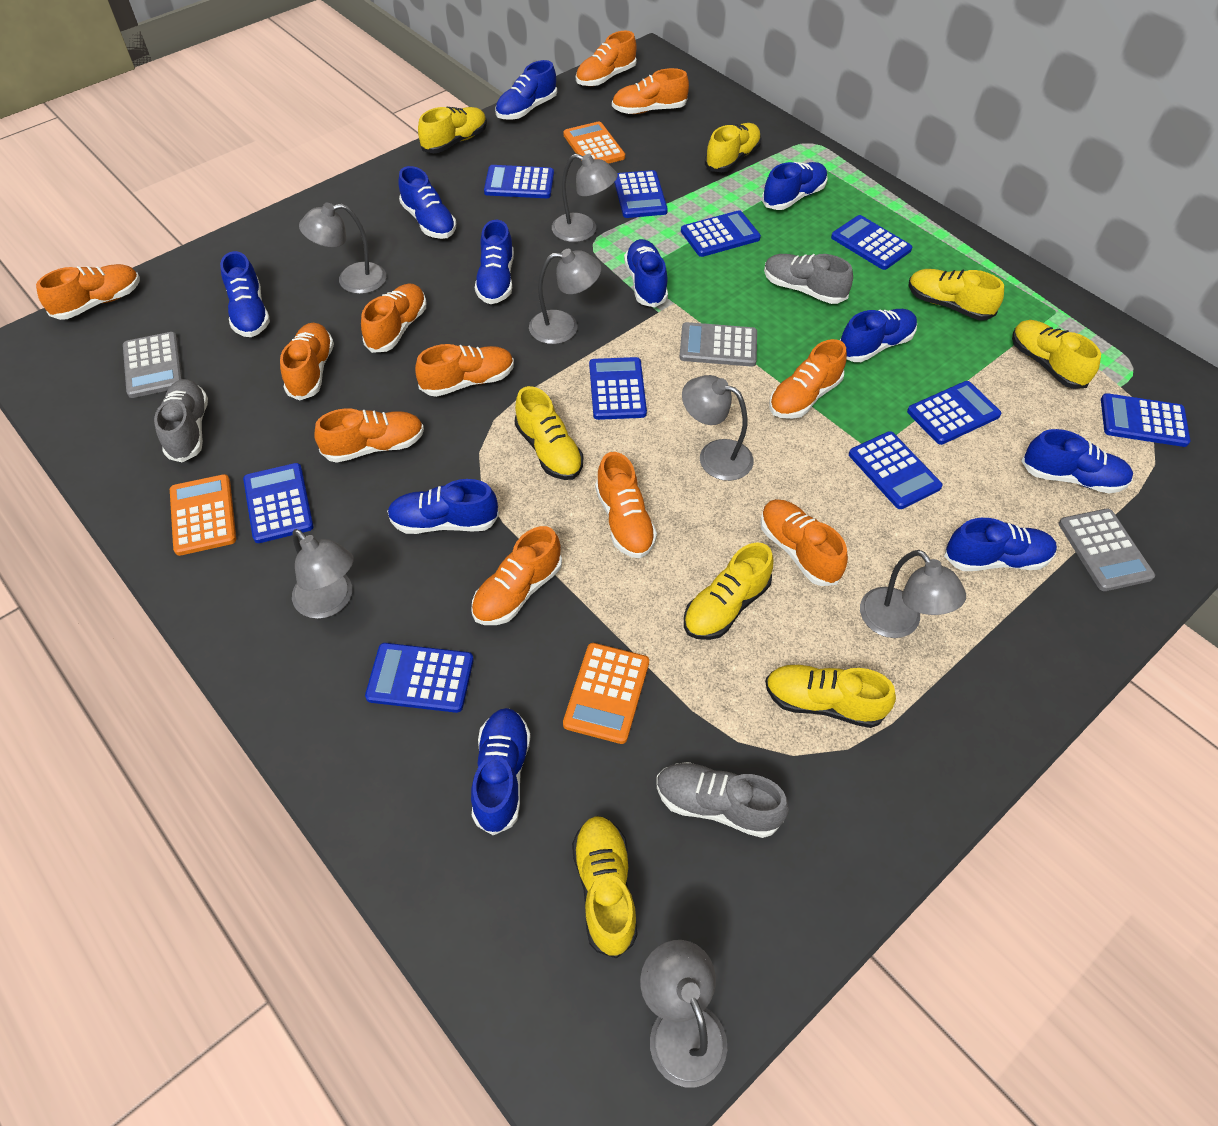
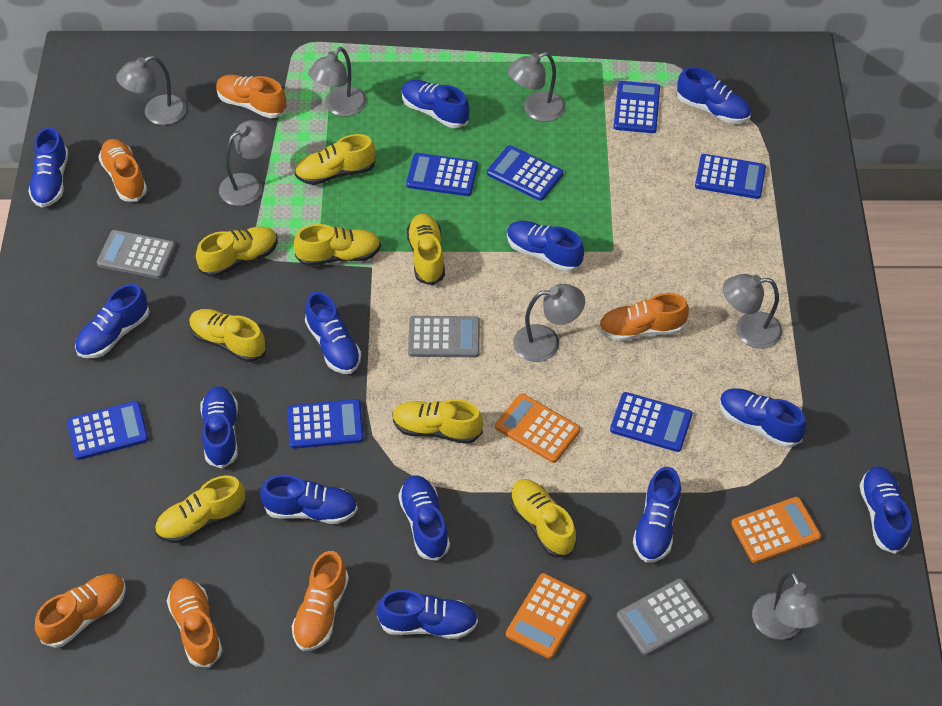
blue calculator: [243,463,313,543] [365,643,474,713] [484,165,554,198] [589,357,647,420] [614,170,668,218] [681,210,761,257] [831,215,912,270] [849,431,943,509] [907,381,1001,445] [1101,393,1190,447] = 10 -> [67,401,149,460] [287,399,364,449] [406,153,478,196] [487,145,563,201] [610,392,693,452] [613,81,660,133] [695,154,766,199] = 7
blue shoe: [220,251,270,337] [387,479,499,534] [398,166,456,239] [471,708,531,835] [475,220,514,304] [495,60,557,120] [624,239,668,307] [762,162,827,210] [840,309,917,362] [944,518,1057,571] [1022,429,1133,494] = 11 -> [28,127,68,208] [75,284,150,358] [200,386,238,468] [260,475,358,524] [305,292,361,374] [377,590,478,639] [398,475,450,561] [402,80,469,128] [507,221,584,272] [633,467,681,563] [677,67,751,124] [719,388,807,447] [859,466,912,554] = 13
grey shoe: [154,379,208,463] [656,762,789,838] [764,254,853,304] = 3 -> none = 0
orange shoe: [36,264,140,320] [280,323,334,400] [314,408,424,463] [361,283,426,353] [415,344,514,397] [471,526,562,625] [576,31,637,86] [595,452,657,558] [612,68,689,114] [760,499,848,586] [769,339,847,419] = 11 -> [35,573,126,648] [98,139,147,201] [167,578,223,667] [216,75,287,118] [292,551,349,651] [599,293,689,341] = 6

